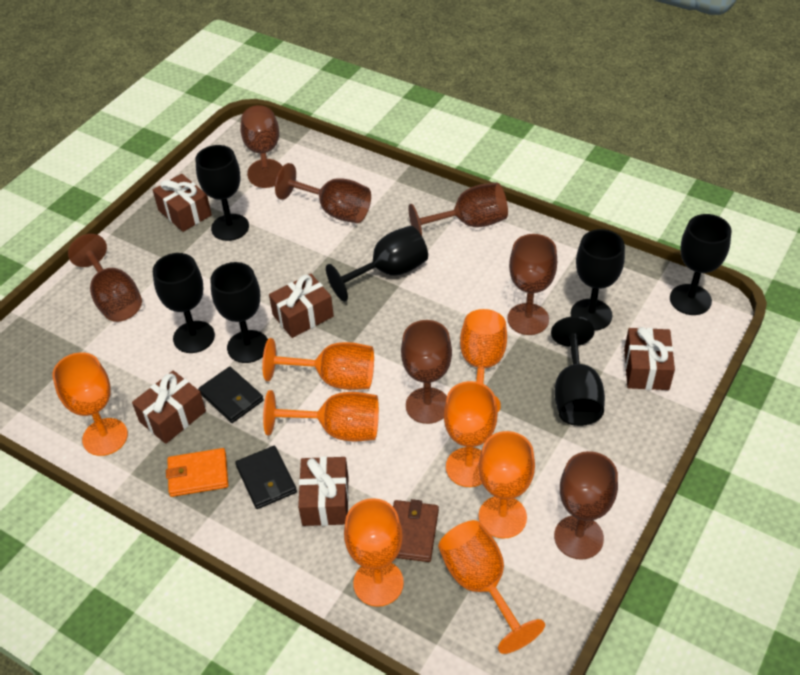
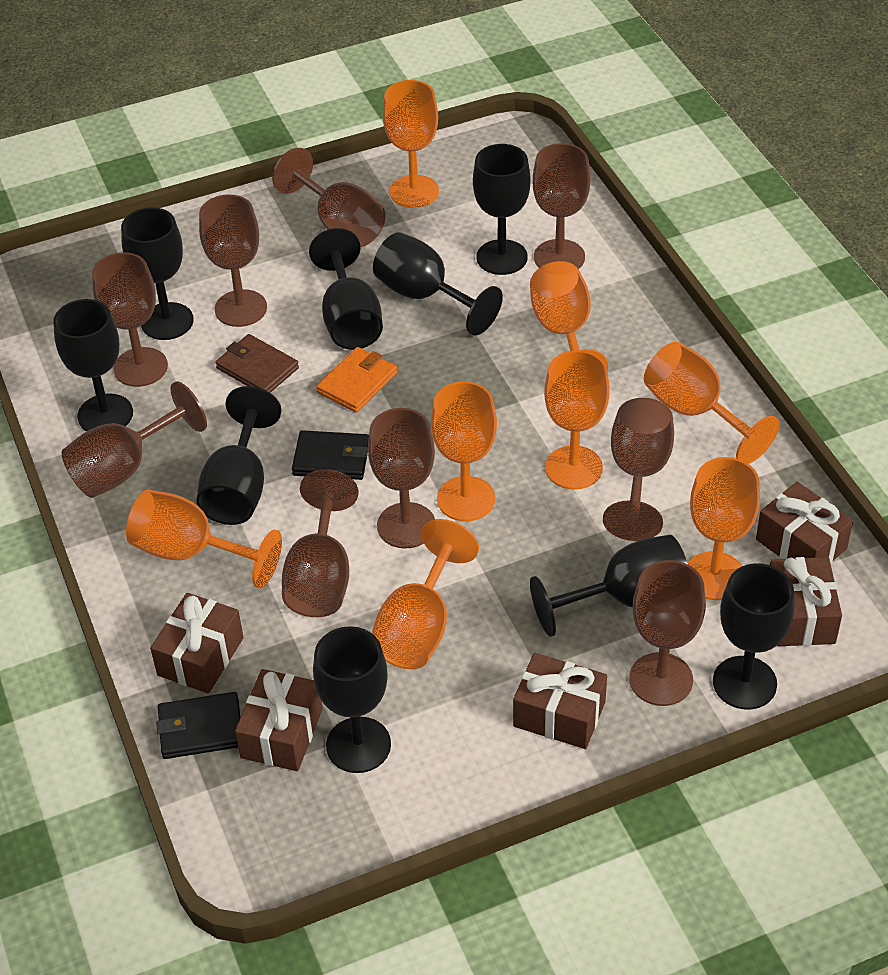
black goblet: [153,253,215,353] [195,145,249,241] [210,262,268,363] [326,226,428,302] [551,316,605,426] [571,229,625,331] [670,214,732,315] = 7 -> [53,299,133,431] [121,207,194,340] [196,386,281,525] [309,228,383,350] [313,626,391,773] [373,232,503,336] [473,144,530,275] [530,535,688,637] [713,563,795,710] = 9
brown goblet: [68,234,142,322] [240,105,283,188] [275,163,371,223] [401,320,452,424] [408,183,508,236] [507,234,557,335] [554,451,618,560] = 7 -> [62,381,207,498] [92,252,168,387] [199,194,267,327] [272,148,386,247] [282,469,359,617] [368,408,435,549] [533,143,590,269] [603,398,674,541] [629,560,706,706] = 9

